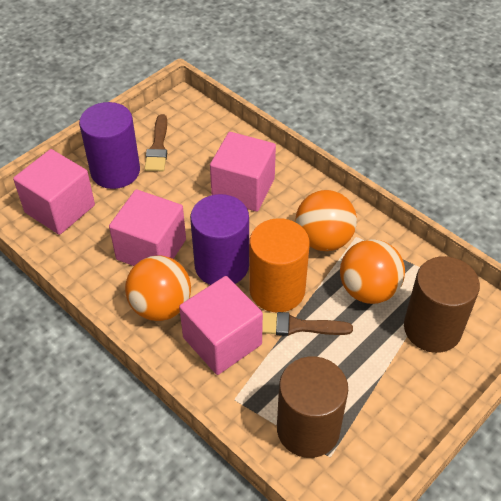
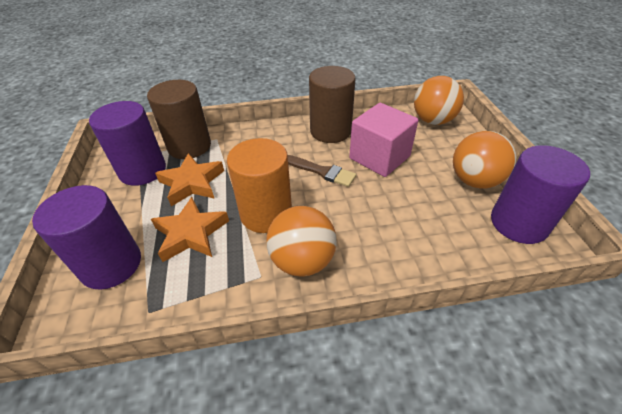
brown brush: [144,114,167,171] [262,312,353,336] = 2 -> [288,155,356,187] = 1
orange star: none = 0 -> [151,197,229,262] [155,153,224,206] = 2
pink cube: [13,149,95,235] [109,189,186,266] [179,276,263,375] [210,132,276,212] = 4 -> [349,103,419,177] = 1
purple cylinder: [79,102,140,189] [190,194,249,285] = 2 -> [32,185,141,289] [89,101,166,186] [491,145,590,244] = 3

